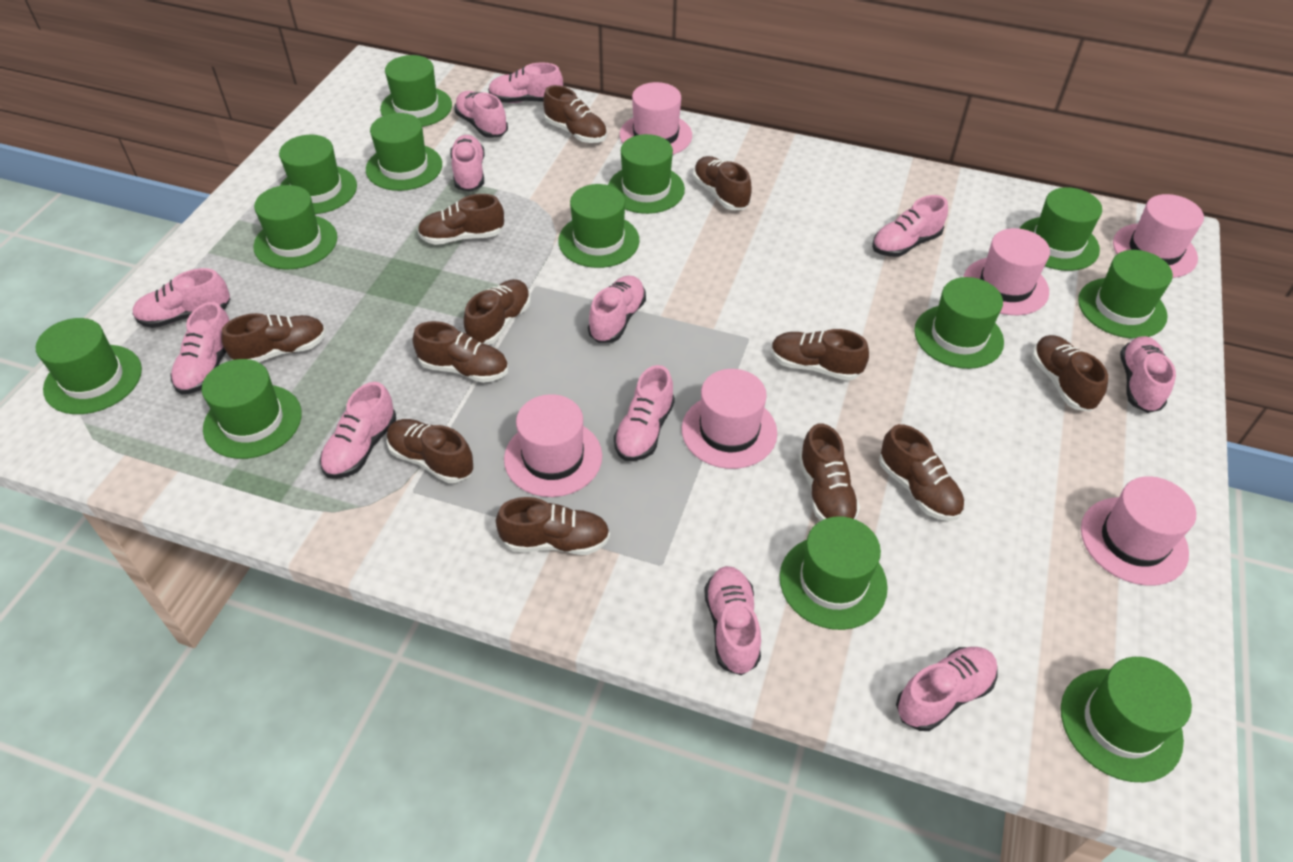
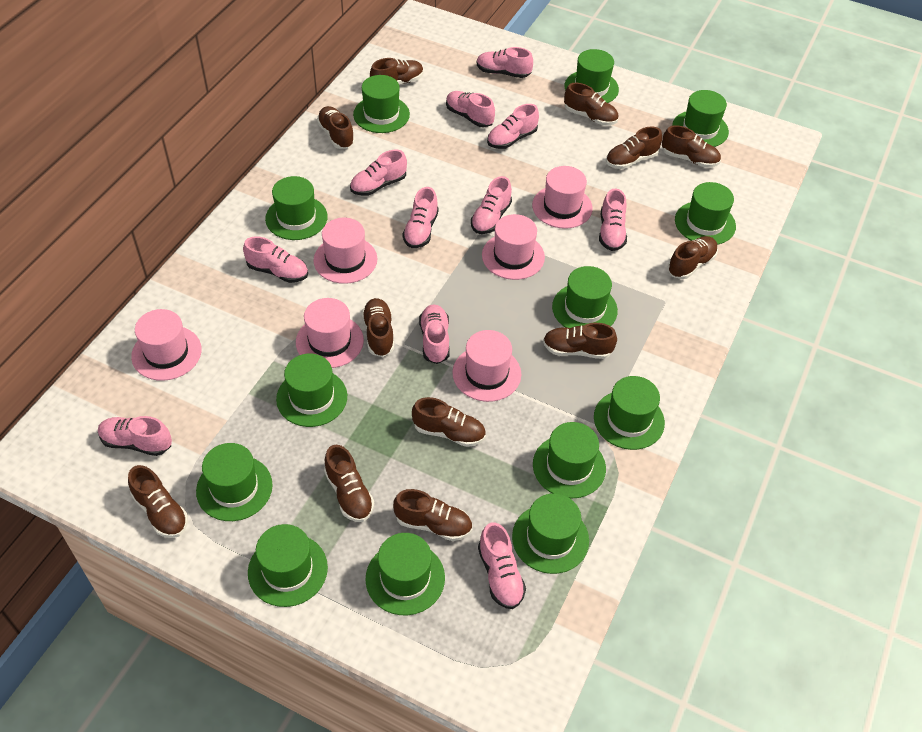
pink shoe: [132,268,230,328] [171,302,230,394] [320,382,396,479] [450,135,485,192] [454,91,508,138] [488,62,563,103] [588,275,646,343] [614,365,675,461] [704,566,761,675] [872,195,948,257] [896,647,997,731] [1120,336,1176,413] = 12 -> [98,416,172,456] [243,236,308,283] [350,150,407,196] [403,187,439,248] [419,304,450,364] [446,91,495,128] [471,176,512,234] [477,47,533,78] [478,522,526,609] [487,104,539,149] [599,188,627,251] = 11

